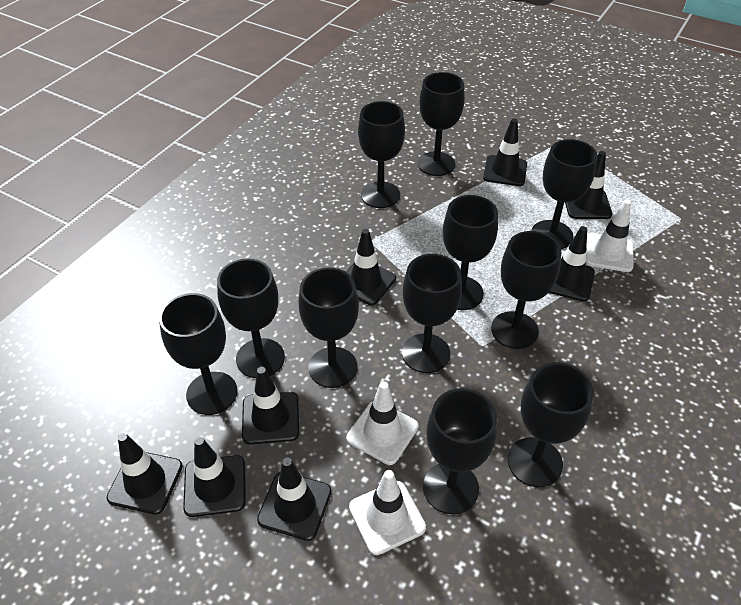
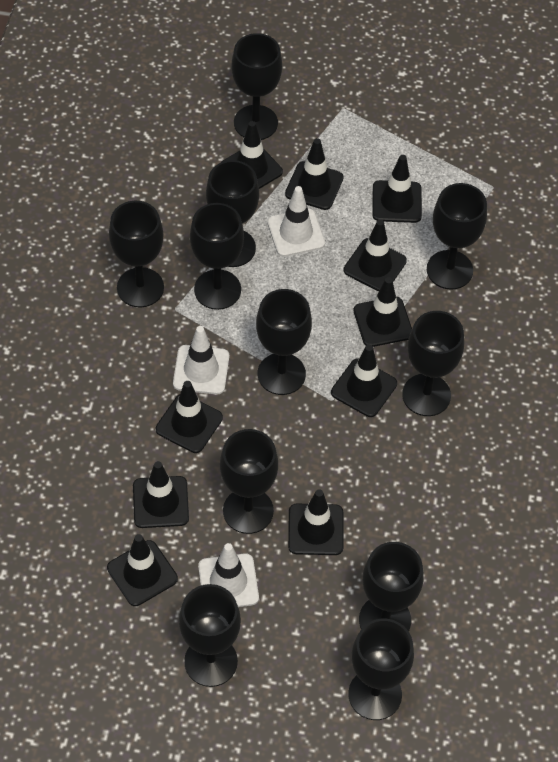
black traffic cone: [107,433,183,515] [183,437,246,517] [242,367,299,444] [257,458,332,541] [346,229,396,305] [483,118,527,186] [549,226,595,301] [565,151,612,219] = 8 -> [107,534,178,606] [133,461,189,528] [156,381,223,453] [222,121,283,189] [285,138,344,210] [288,489,344,555] [331,344,397,417] [344,219,407,291] [354,277,412,347] [372,155,422,223] = 10

